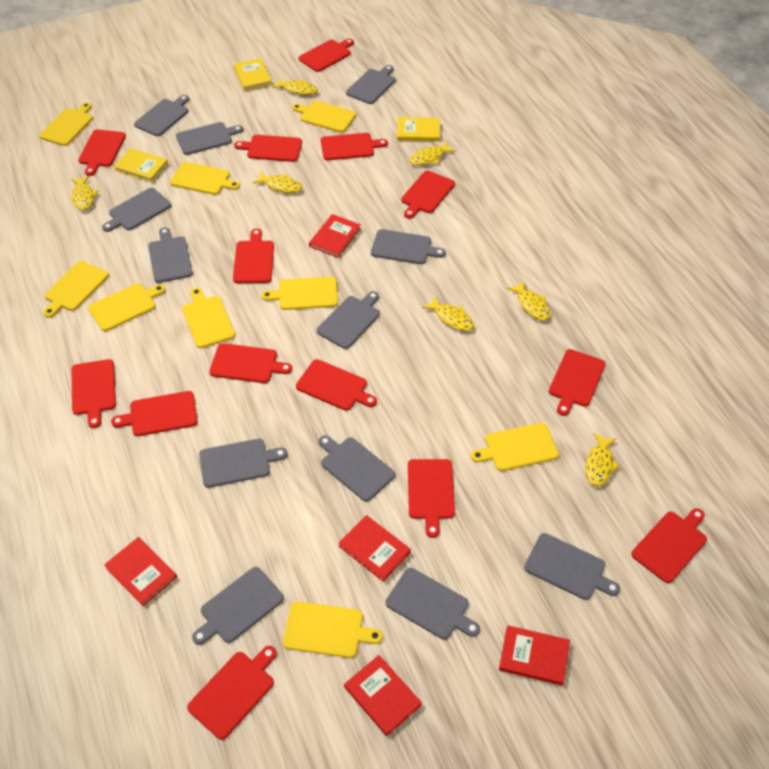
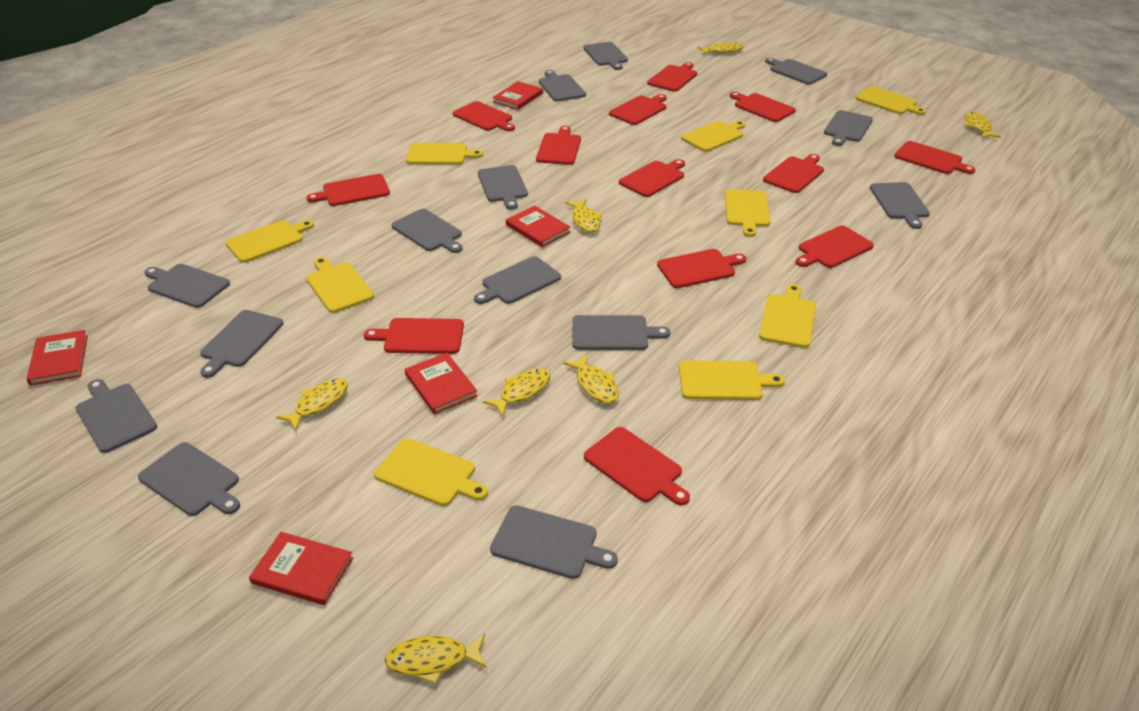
grey cutting board: [102,188,171,232] [134,95,189,136] [148,227,193,283] [176,122,243,155] [192,567,284,645] [199,439,287,488] [316,291,380,349] [318,435,395,501] [346,65,396,104] [371,229,446,264] [386,568,480,640] [524,533,620,600] = 12 -> [76,379,157,453] [138,442,240,516] [144,264,230,308] [200,310,283,378] [392,209,463,253] [474,256,561,304] [478,165,528,210] [490,505,618,579] [539,70,586,102] [573,315,670,350] [583,42,628,70] [765,58,827,85] [824,110,873,146] [870,182,930,229] = 14
red cutting board: [72,359,116,428] [78,129,126,176] [111,391,198,436] [187,646,277,740] [209,343,292,383] [233,229,274,283] [234,135,302,162] [296,359,377,411] [299,39,354,72] [321,133,388,160] [401,171,455,219] [408,459,455,538] [549,349,606,416] [631,508,707,583] = 14 -> [307,174,390,206] [364,318,464,354] [453,101,515,131] [536,126,581,165] [584,427,690,506] [609,94,667,125] [619,159,685,197] [647,62,697,92] [657,249,746,288] [730,92,796,122] [763,154,824,193] [796,226,874,268] [894,141,976,174] = 13
yellow book: [113,148,168,182] [234,58,272,91] [397,117,440,141] = 3 -> none = 0

